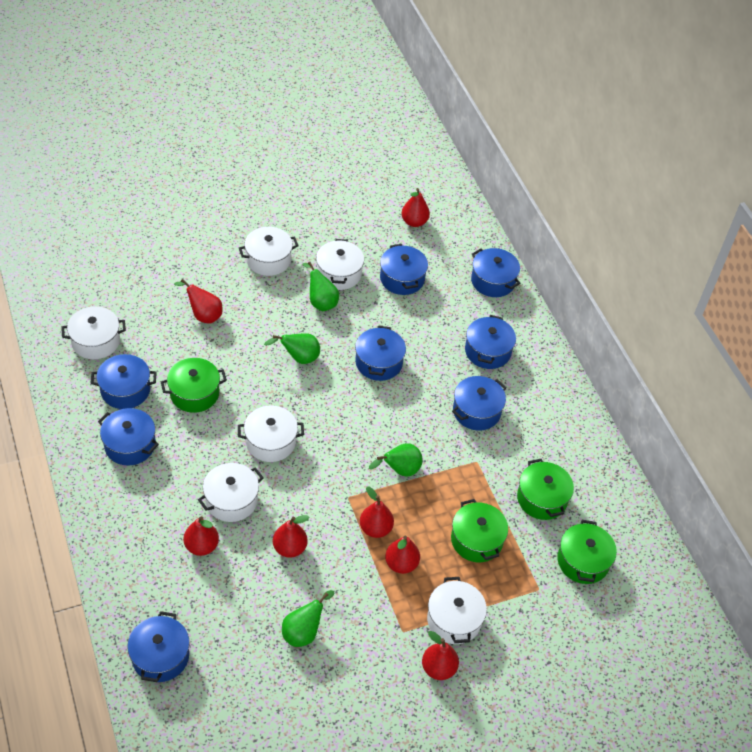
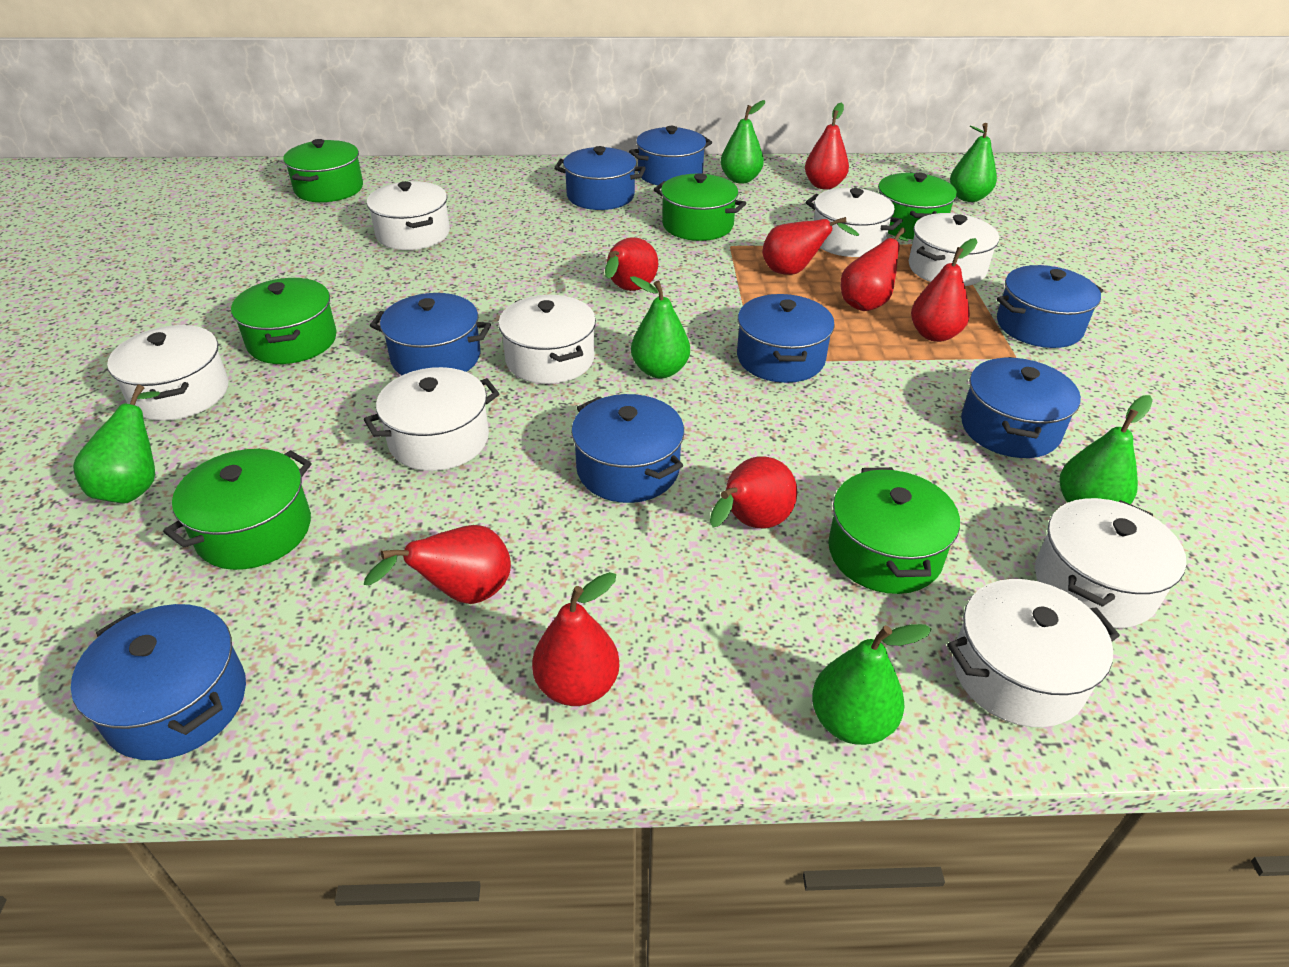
green pear: [264,333,320,364] [282,590,335,647] [302,261,339,311] [369,443,423,477] = 4 -> [73,385,160,504] [630,276,690,378] [721,100,765,184] [812,624,932,745] [950,123,997,202] [1060,395,1153,504] = 6
green pot: [161,358,227,413] [451,499,508,562] [517,459,574,520] [557,520,617,584] = 4 -> [163,449,311,570] [231,278,337,364] [283,139,363,202] [654,173,746,241] [828,467,960,594] [878,173,957,239] = 6
red pear: [174,279,223,324] [183,516,219,556] [273,515,309,558] [360,487,394,538] [385,535,420,574] [401,188,430,227] [422,631,459,680] = 7 -> [364,525,511,604] [532,572,619,706] [605,237,658,291] [710,457,797,528] [762,217,859,275] [805,103,849,190] [841,228,908,311] [911,238,977,342] = 8
white pot: [61,306,126,359] [198,463,264,522] [238,405,304,462] [239,227,299,276] [316,239,364,290] [427,577,487,644] = 6 -> [107,325,228,421] [364,367,500,471] [367,181,450,250] [498,295,596,384] [806,188,903,257] [909,213,999,286] [947,579,1120,727] [1035,498,1186,628] = 8

